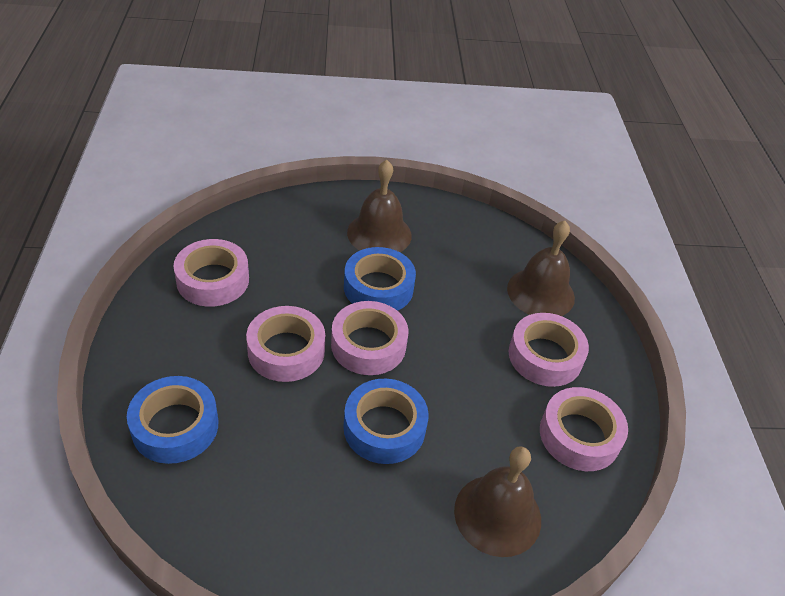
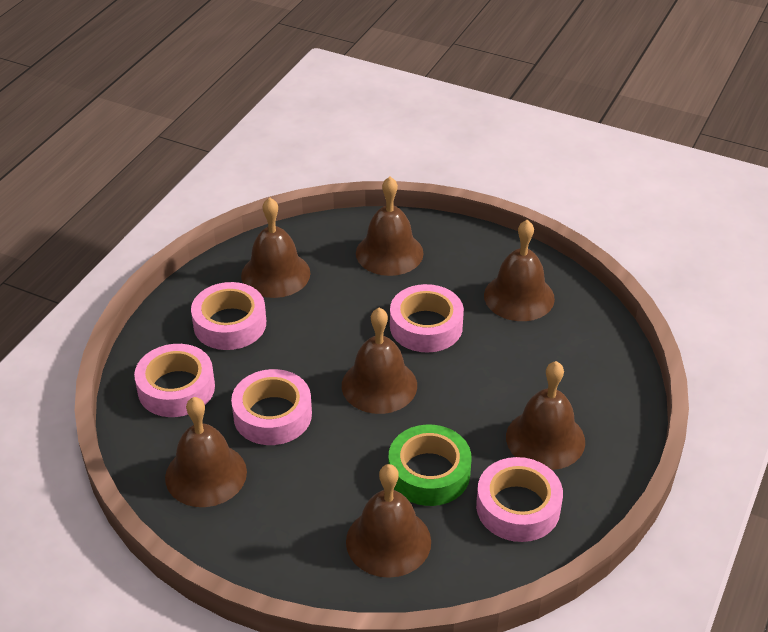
blue tape: [127,376,218,464] [343,379,429,464] [344,247,416,311] = 3 -> none = 0
brown bell: [347,160,412,252] [454,446,541,557] [507,221,575,316] = 3 -> [165,397,247,507] [241,197,310,298] [342,308,417,414] [346,464,431,578] [356,177,424,276] [484,220,555,321] [506,361,585,470] = 7
green tape: none = 0 -> [389,424,471,506] = 1

